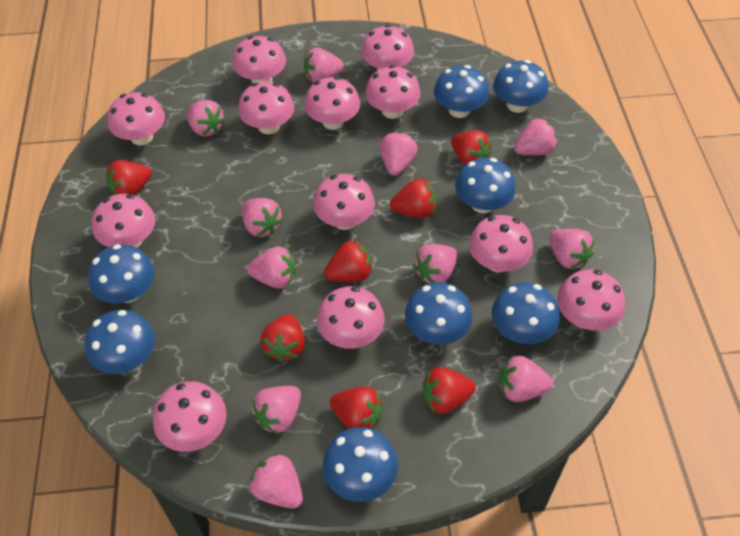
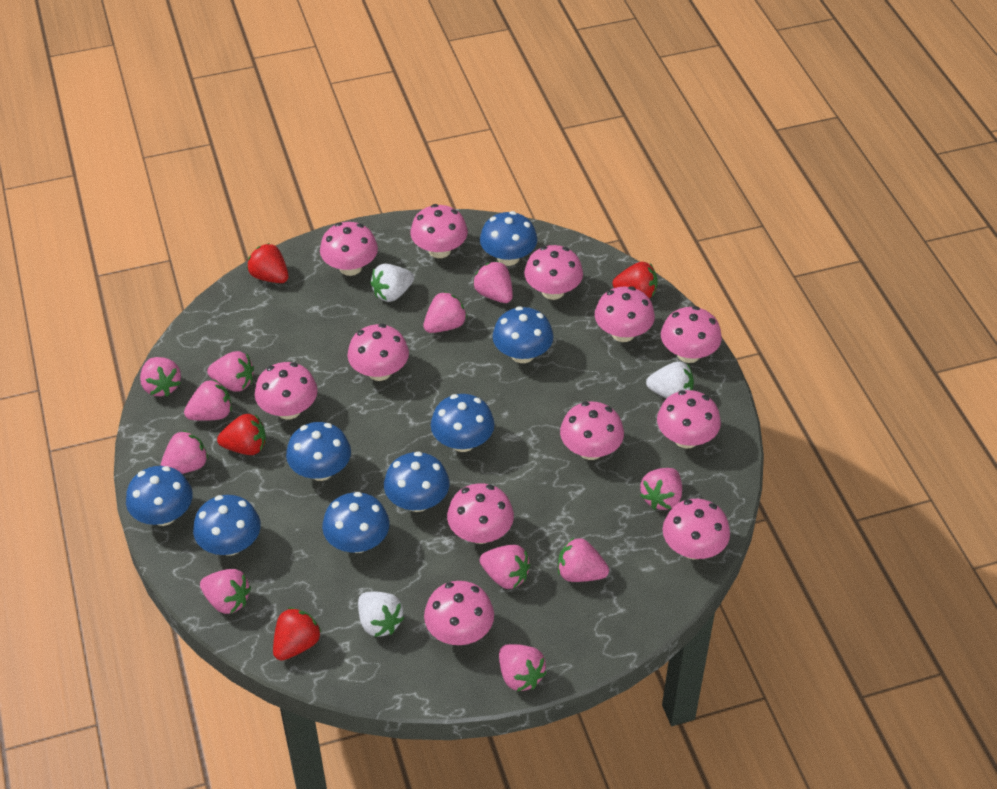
red strawberry: [106,160,152,195] [260,314,305,362] [324,240,372,282] [330,387,383,429] [390,179,436,218] [423,367,476,414] [451,130,492,165] = 7 -> [217,414,266,455] [247,243,289,283] [273,607,322,661] [613,262,658,298] = 4
white strawberry: none = 0 -> [358,592,404,637] [370,264,414,302] [646,362,694,399] = 3

